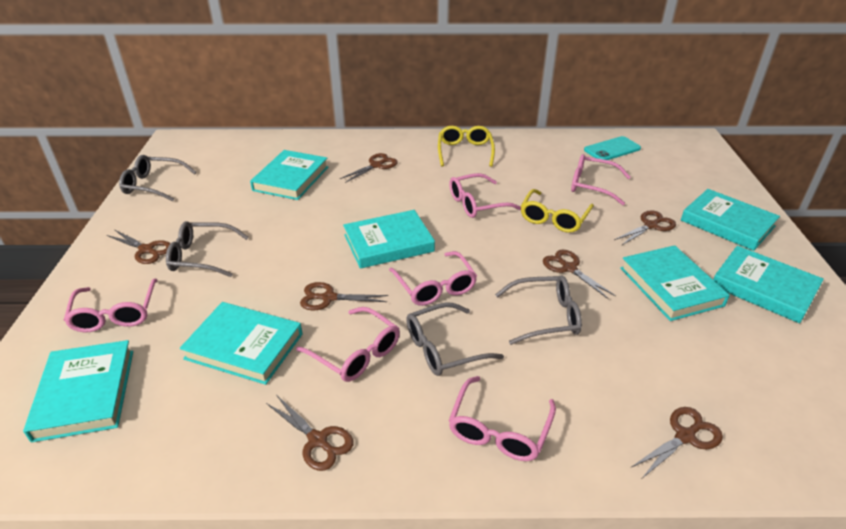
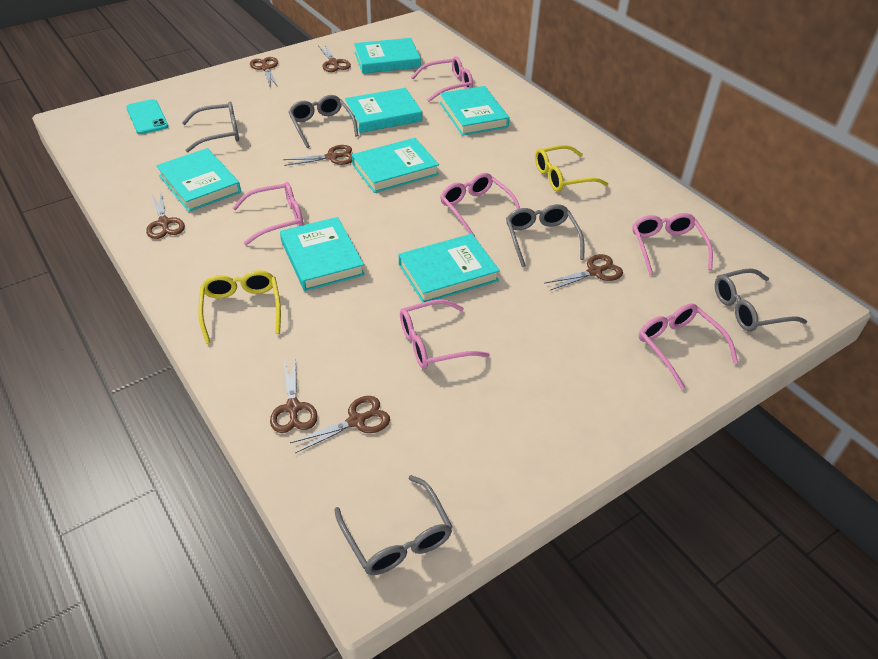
grey glasses: [119,155,197,201] [166,221,249,277] [406,302,504,376] [495,276,582,345] = 4 -> [182,102,239,152] [288,95,359,148] [334,475,453,575] [506,204,585,267] [715,268,807,332] = 5

